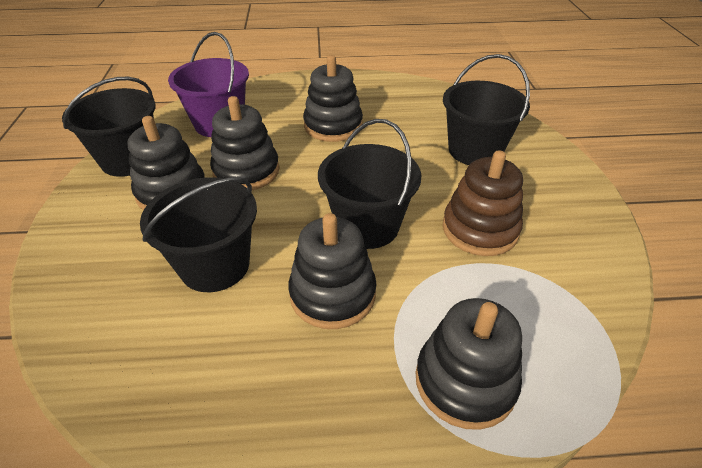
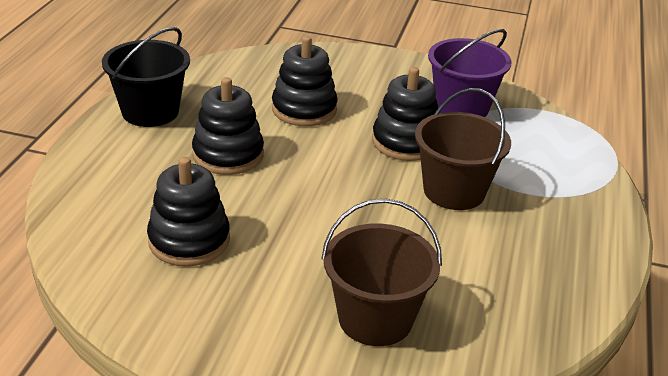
black bucket: [62,77,156,177] [140,177,257,292] [318,119,421,249] [443,54,530,165] = 4 -> [102,27,190,127] = 1
black stacking toy: [127,116,205,210] [210,96,280,190] [288,213,377,329] [303,55,363,142] [415,298,522,430] = 5 -> [147,157,230,267] [192,77,264,175] [272,36,338,126] [372,67,438,161] = 4
brown bucket: none = 0 -> [321,198,442,346] [415,88,511,210] = 2
brown stacking toy: [442,150,523,256] = 1 -> none = 0

